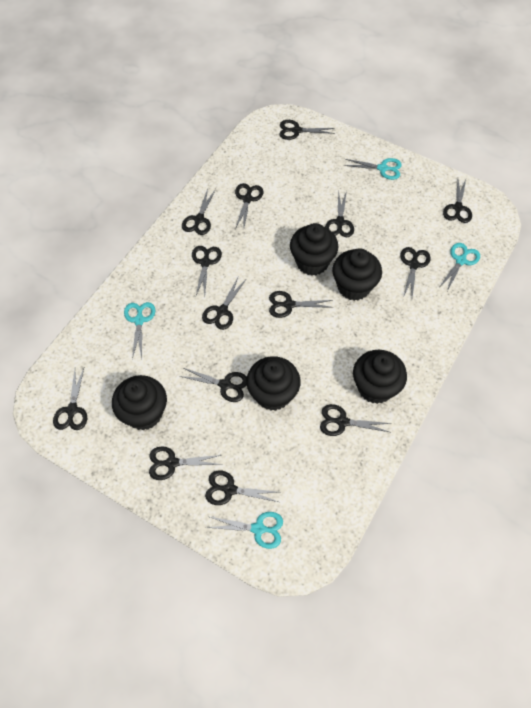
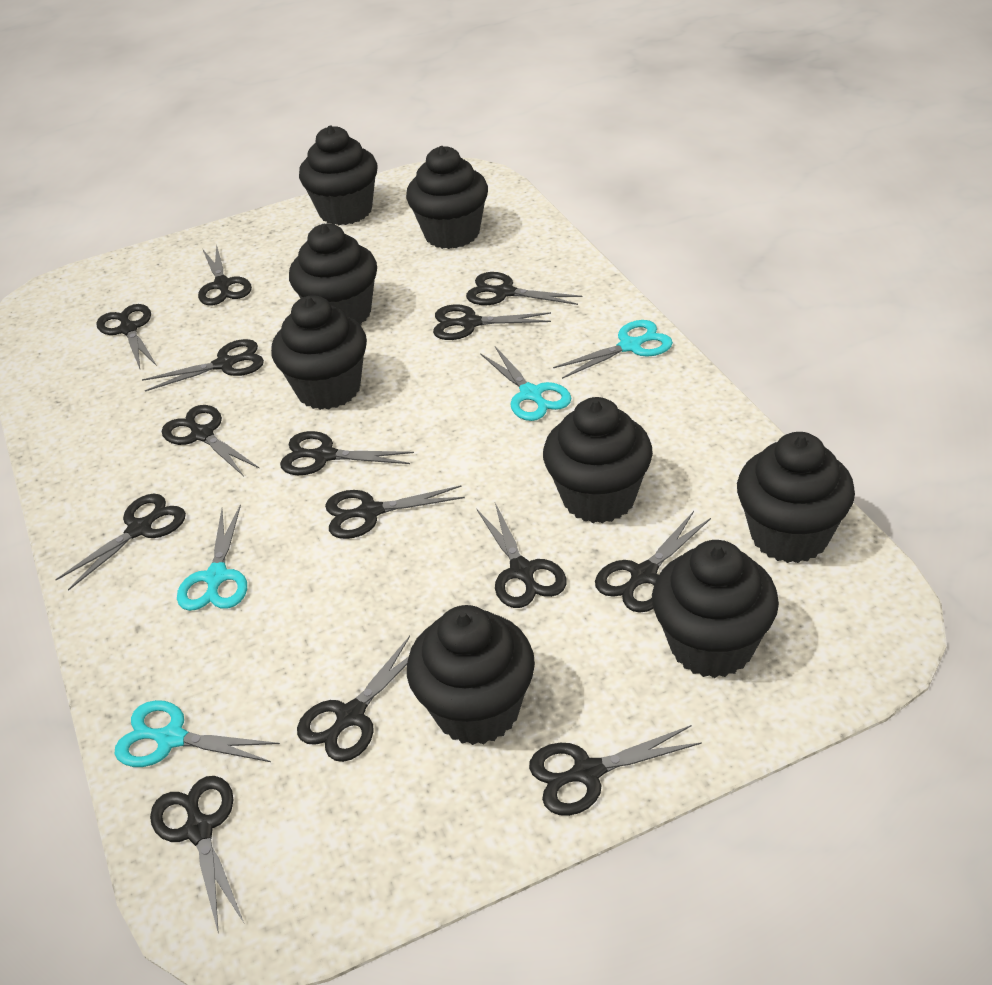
black cupcake: [112,375,167,430] [246,356,301,411] [290,223,338,276] [332,248,382,301] [353,350,407,404] = 5 -> [271,295,367,410] [289,223,377,325] [299,126,377,225] [406,146,488,249] [407,605,535,745] [543,397,653,523] [652,540,779,678] [737,432,855,563] = 8

